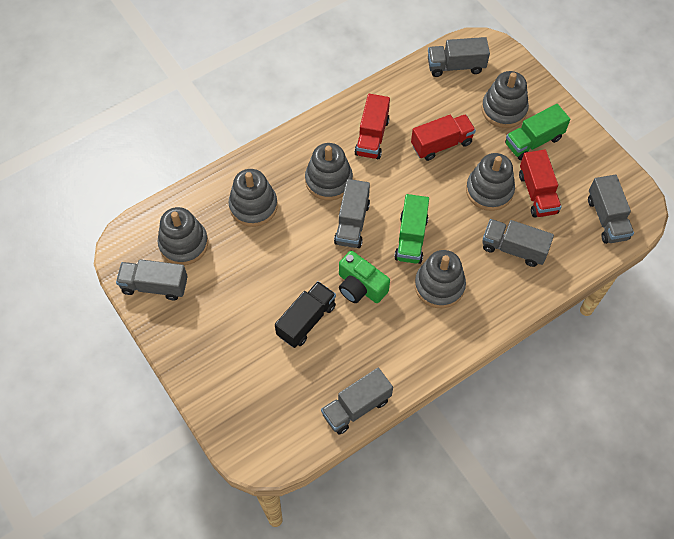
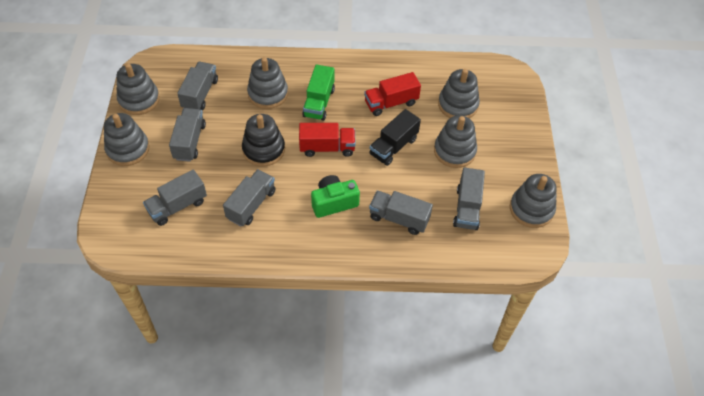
black stacking toy: none = 0 -> [242,114,285,167] = 1
green truck: [394,194,429,264] [505,104,570,160] = 2 -> [302,65,335,121] = 1
red truck: [354,94,390,159] [411,114,476,161] [519,150,561,217] = 3 -> [299,123,355,157] [364,72,421,116] = 2

